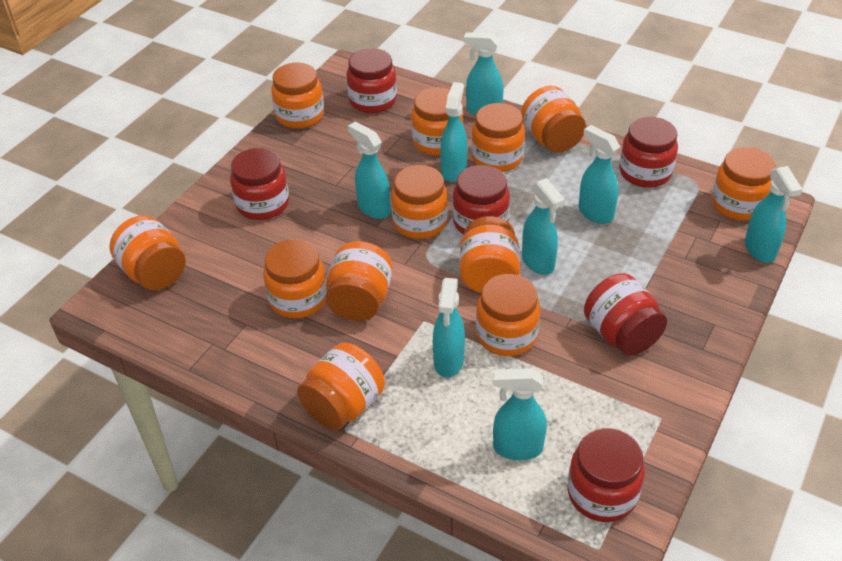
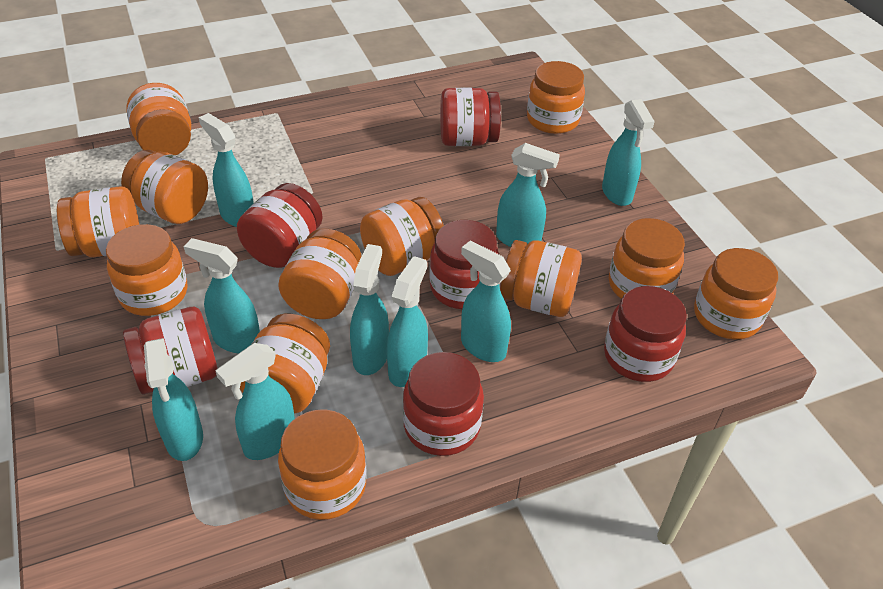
turquoise spray bottle: [348,121,390,219] [433,278,465,378] [440,82,468,182] [464,32,504,116] [493,368,547,460] [522,178,565,275] [579,125,620,224] [745,166,803,263] = 8 -> [144,338,203,461] [184,238,260,354] [198,113,254,227] [216,343,295,460] [350,244,389,375] [387,256,428,387] [461,240,511,362] [496,143,560,247] [602,99,655,206] = 9

